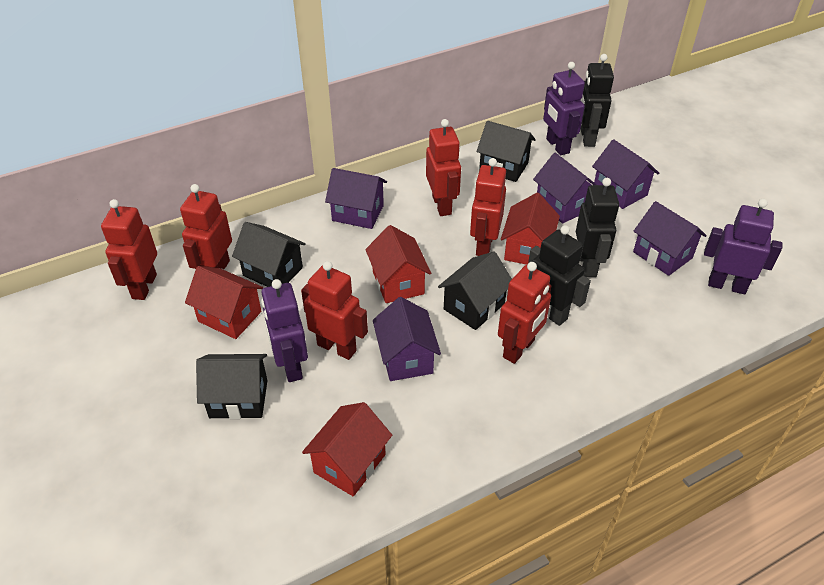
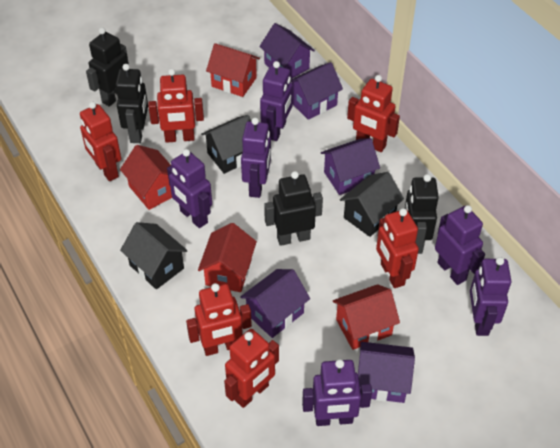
black house: [196,354,268,419] [232,222,305,287] [438,251,512,330] [477,121,536,182] = 4 -> [120,222,188,289] [201,115,251,174] [340,172,404,237] = 3
black robot: [528,225,591,326] [576,178,619,277] [581,54,614,147] = 3 -> [86,27,129,107] [116,64,148,143] [264,171,323,246] [405,174,439,254] = 4
purple robot: [261,279,308,382] [543,62,585,155] [704,199,783,294] = 3 -> [167,149,212,228] [241,118,271,198] [260,61,293,141] [302,359,372,426] [435,205,485,285] [470,257,512,336] = 6

